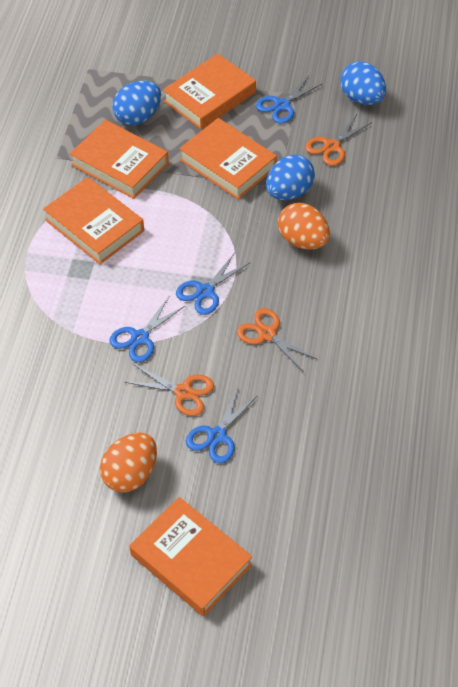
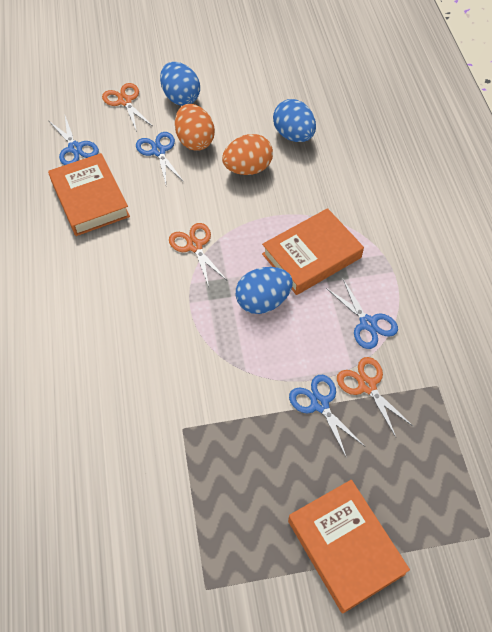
orange book: [43,177,144,264] [70,120,169,199] [129,497,253,617] [163,53,256,130] [179,118,277,199] = 5 -> [48,153,130,236] [262,208,364,295] [288,480,410,614] = 3

